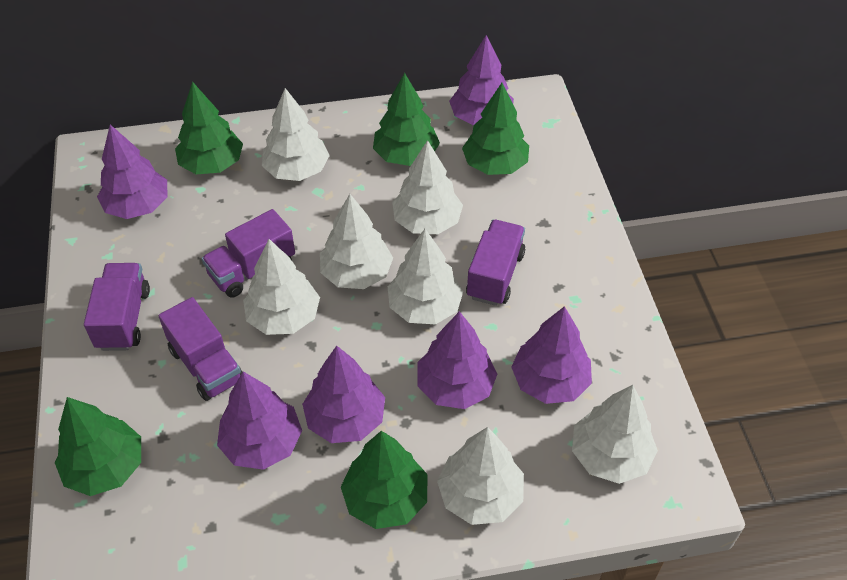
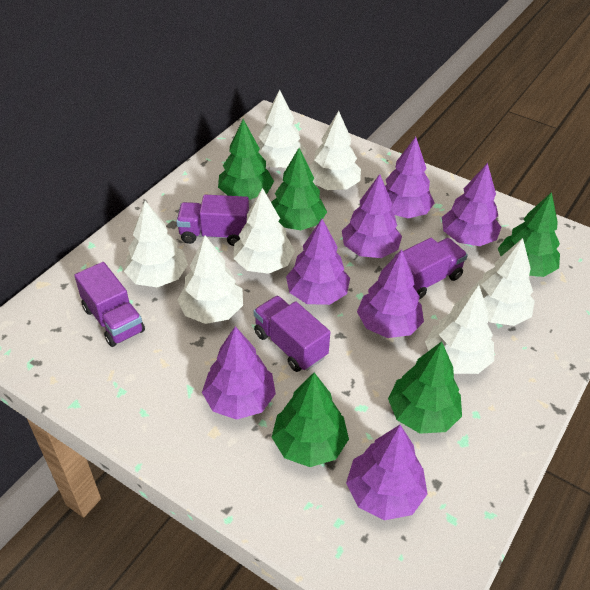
purple tree: [97,124,168,219] [217,371,302,470] [302,346,385,443] [417,311,497,409] [449,35,514,125] [511,306,592,404] = 6 -> [202,326,276,420] [286,219,350,305] [342,174,402,258] [346,425,427,520] [357,249,424,338] [385,137,434,218] [442,163,501,246] = 7

